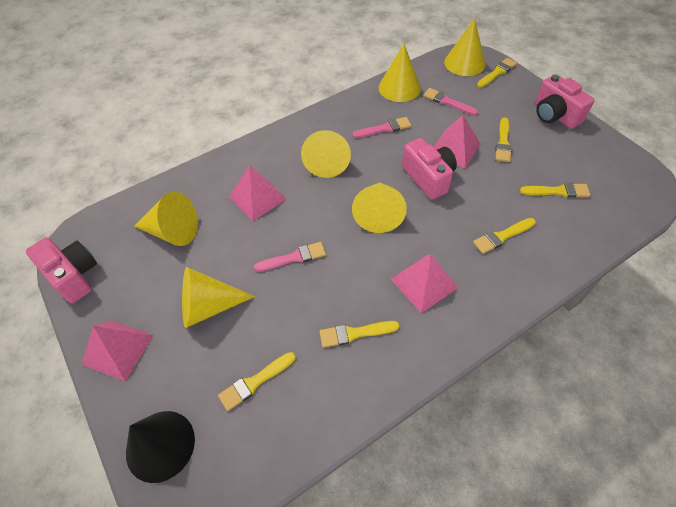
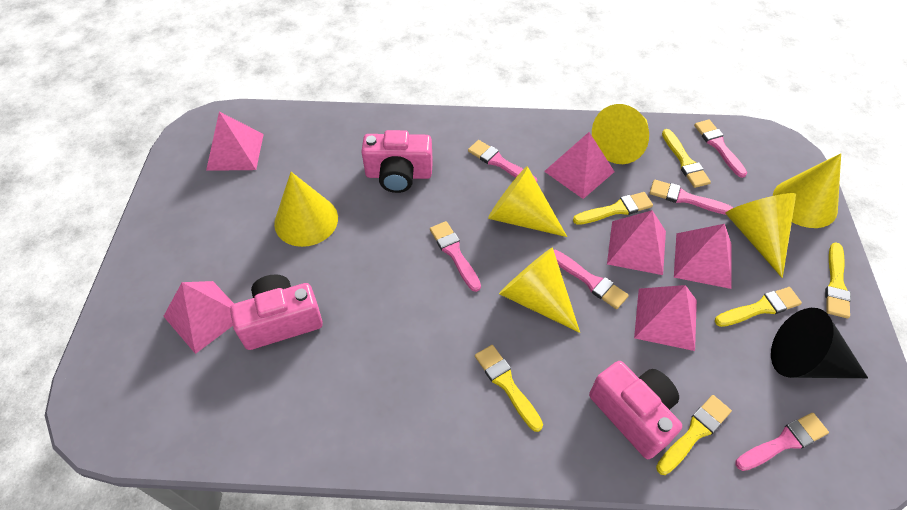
pink brush: [254,242,326,272] [352,117,411,138] [423,88,478,115] = 3 -> [430,221,481,292] [468,140,537,182] [554,250,629,309] [650,180,733,215] [694,119,747,178] [735,413,829,471] = 6
pink pyramid: [82,321,154,382] [229,165,287,221] [391,255,458,313] [434,115,481,169] = 4 -> [163,281,234,354] [206,112,264,171] [544,132,615,199] [607,210,666,275] [634,285,697,351] [674,224,732,289] = 6

